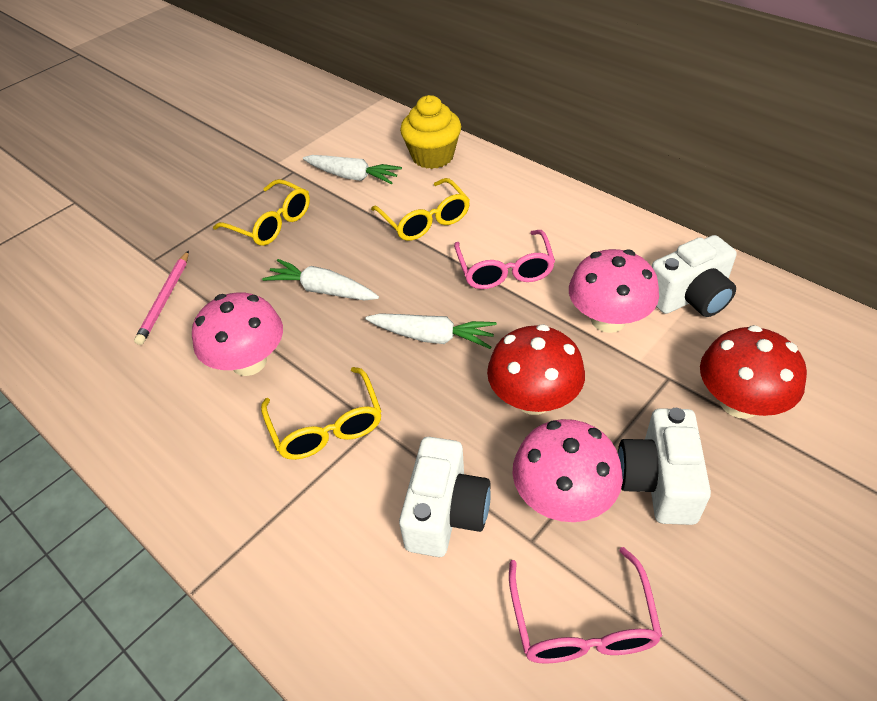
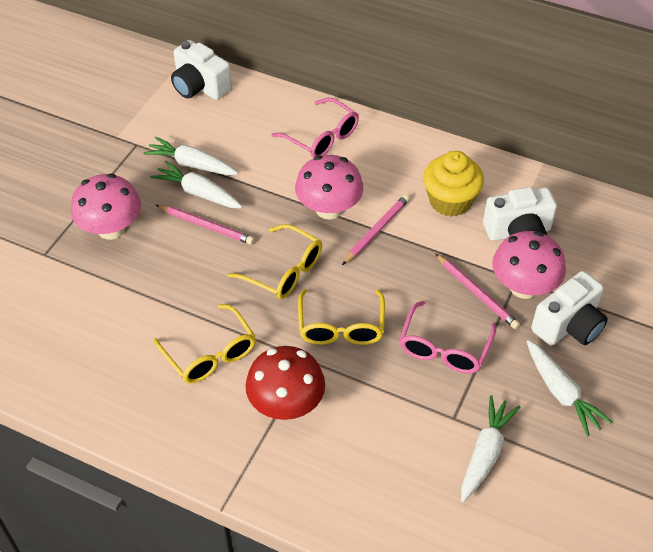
pink pencil: [134,250,189,345] = 1 -> [156,205,254,245] [342,194,410,265] [435,253,520,329] = 3
red mushroom: [487,324,585,415] [700,325,807,419] = 2 -> [245,346,325,420] = 1
white carrot: [262,259,379,300] [303,155,402,184] [365,313,497,349] = 3 -> [143,136,238,175] [151,161,243,209] [461,395,520,502] [527,340,612,437] = 4

